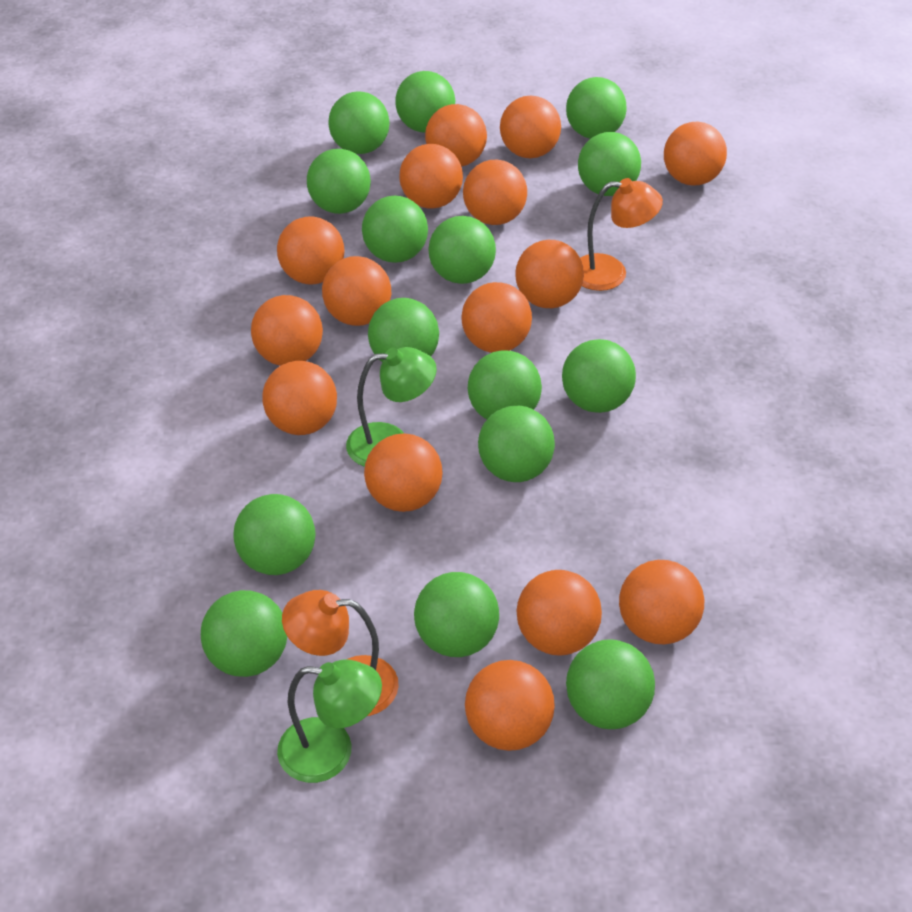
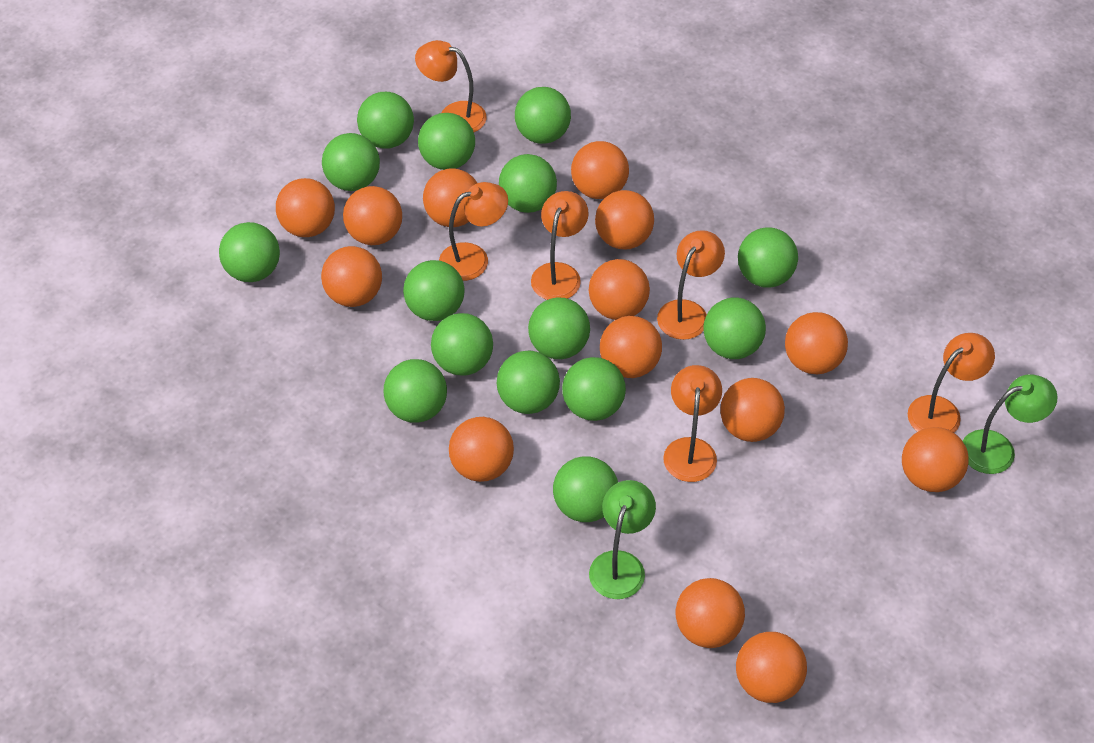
orange ball: [251,295,323,366] [262,361,337,435] [277,216,345,285] [322,256,391,326] [364,433,443,512] [399,144,463,209] [425,104,487,167] [461,282,532,353] [463,160,527,225] [465,660,555,751] [500,96,561,158] [515,240,584,308] [516,570,602,655] [619,560,704,644] [664,122,727,186] = 15 -> [276,178,335,237] [321,246,382,307] [343,186,402,245] [423,169,477,227] [449,417,514,482] [571,141,629,199] [589,259,650,320] [595,190,654,250] [600,316,662,378] [676,578,745,648] [720,378,785,442] [736,632,807,703] [785,312,848,374] [902,427,969,492] = 14
orange lamp: [282,590,399,716] [580,178,663,291] = 2 -> [415,40,486,132] [439,182,508,281] [531,191,589,300] [657,230,725,340] [663,365,722,482] [908,333,995,433] = 6

